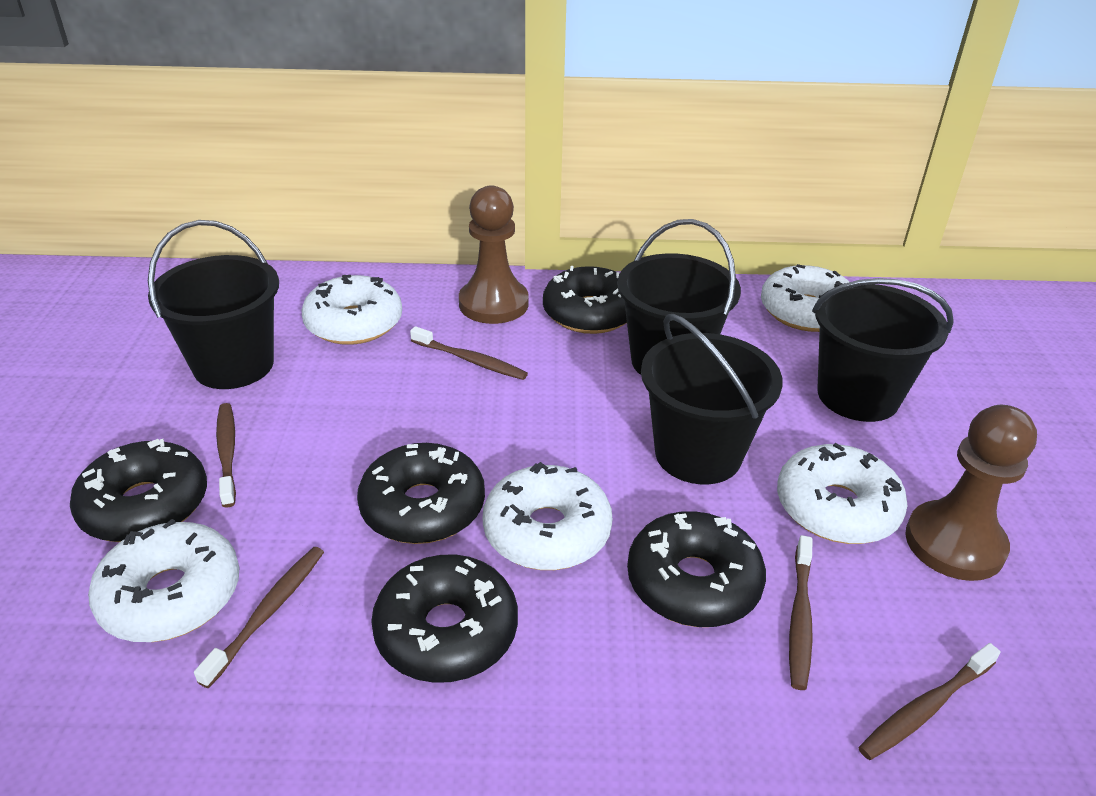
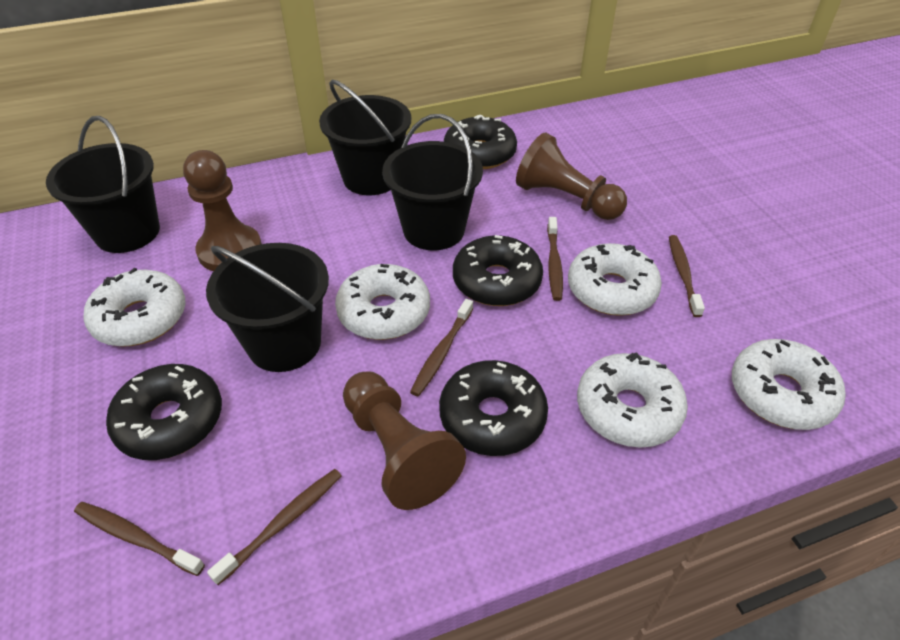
black donut: [70,439,207,542] [357,443,485,544] [371,554,518,683] [543,266,627,334] [627,511,766,627] = 5 -> [106,364,222,460] [439,360,548,456] [444,115,517,169] [453,235,543,306] = 4
brown pawn: [459,185,529,324] [905,405,1037,581] = 2 -> [183,150,262,271] [343,371,466,510] [516,133,627,220] = 3

